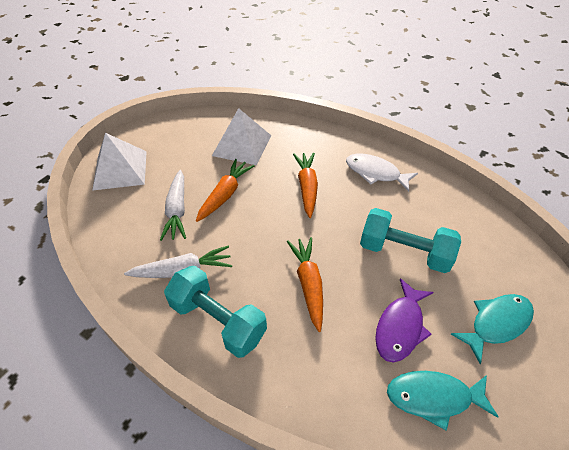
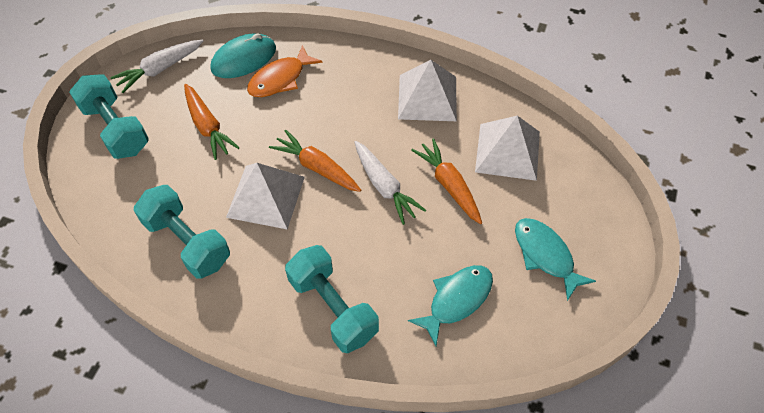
orange fish: none = 0 -> [247,45,322,97] = 1
purple fish: [375,278,433,363] = 1 -> none = 0
turquoise dumbbell: [164,266,267,358] [360,208,461,273] = 2 -> [69,74,149,159] [134,185,230,279] [285,245,379,353] = 3
turquoise mouse: none = 0 -> [210,33,276,78] = 1
white fish: [346,154,418,192] = 1 -> none = 0
white pyramid: [92,133,147,191] [212,108,271,165] = 2 -> [226,163,305,230] [398,60,457,121] [475,116,540,181] = 3

